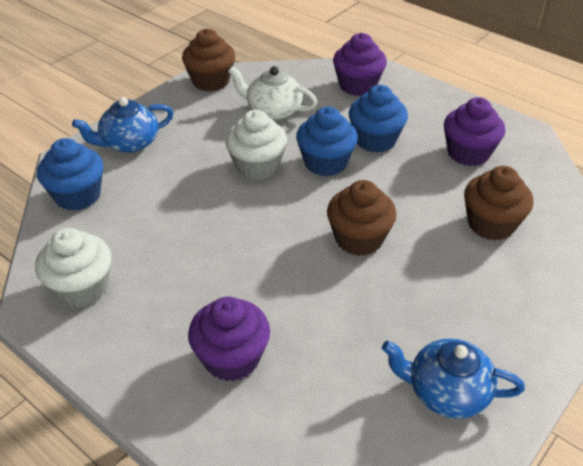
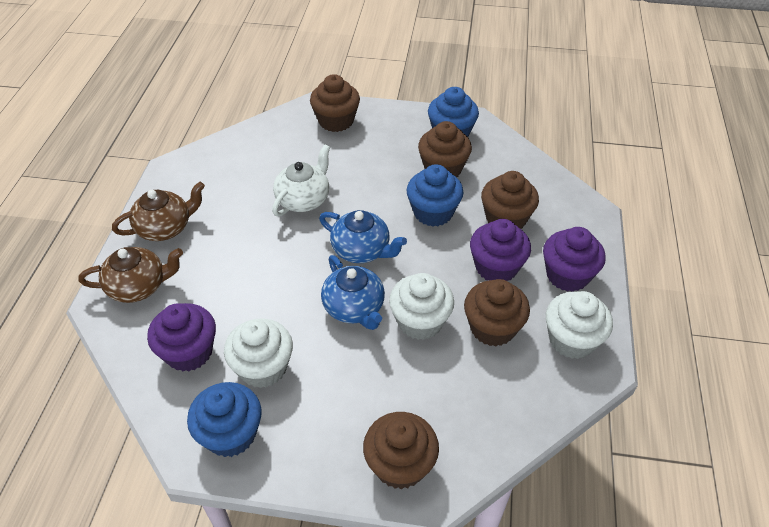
brown cupcake: [182,29,235,91] [327,180,397,256] [464,166,533,241] = 3 -> [310,74,360,132] [363,412,439,489] [418,121,472,177] [464,279,530,347] [481,171,539,229] = 5
brown teapot: none = 0 -> [79,247,183,303] [112,182,205,241] = 2
white cupcake: [35,228,111,308] [225,110,287,180] = 2 -> [224,318,293,388] [389,273,454,340] [546,291,613,359] = 3

